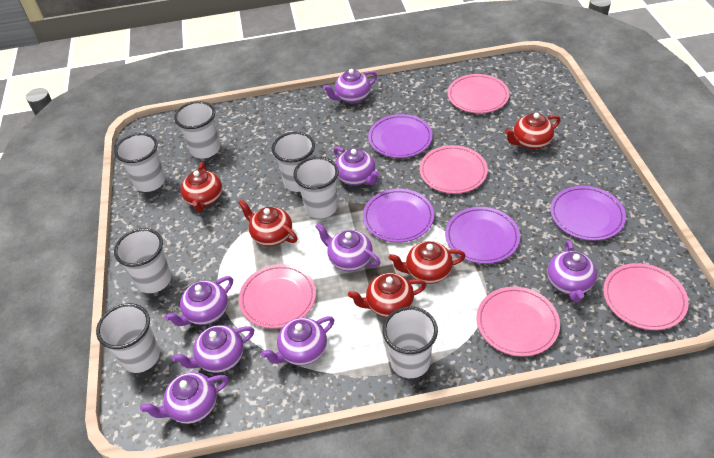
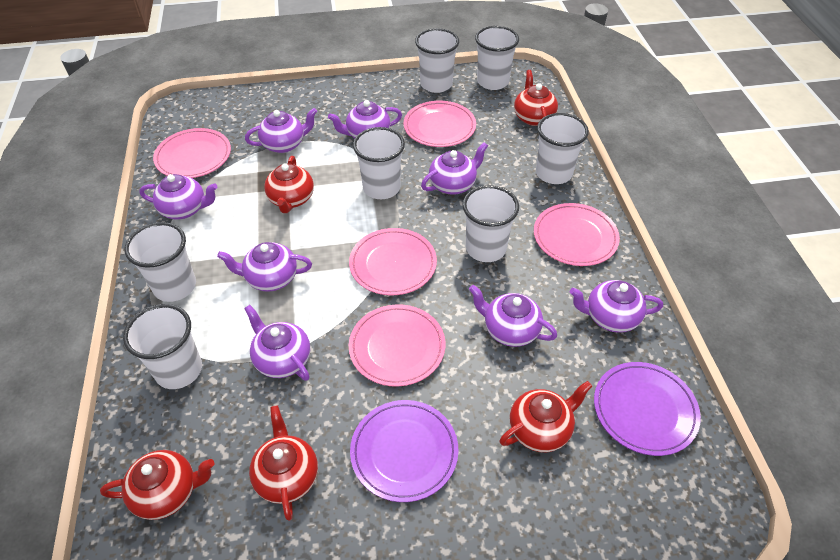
purple plate: [363,189,434,243] [368,114,433,158] [445,207,520,264] [550,186,626,241] = 4 -> [350,400,459,502] [594,362,701,456] = 2

